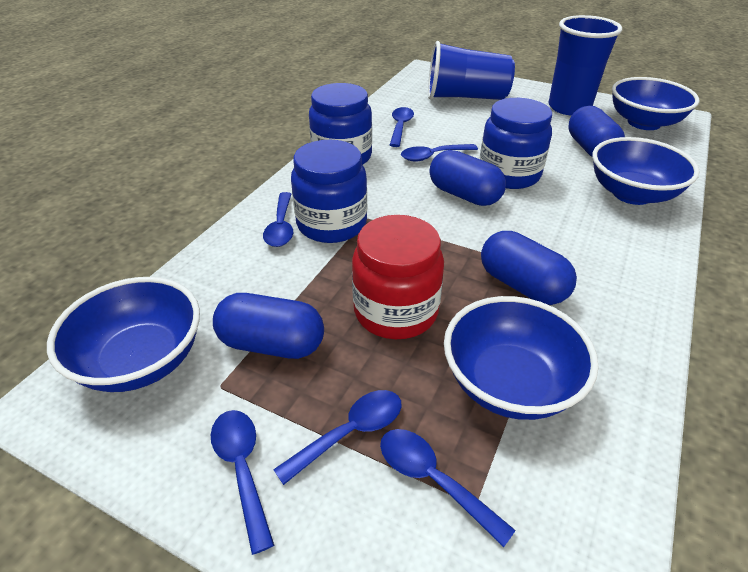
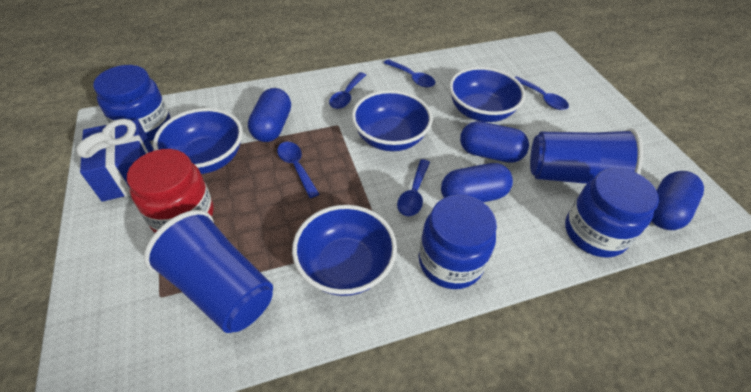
blue gift: none = 0 -> [76,119,154,202] = 1
blue spoon: [211,410,274,555] [263,192,293,247] [273,390,402,485] [380,429,516,547] [390,107,414,147] [401,144,478,162] = 6 -> [277,142,319,198] [329,72,366,109] [384,59,435,88] [397,159,430,216] [515,76,569,110] = 5

